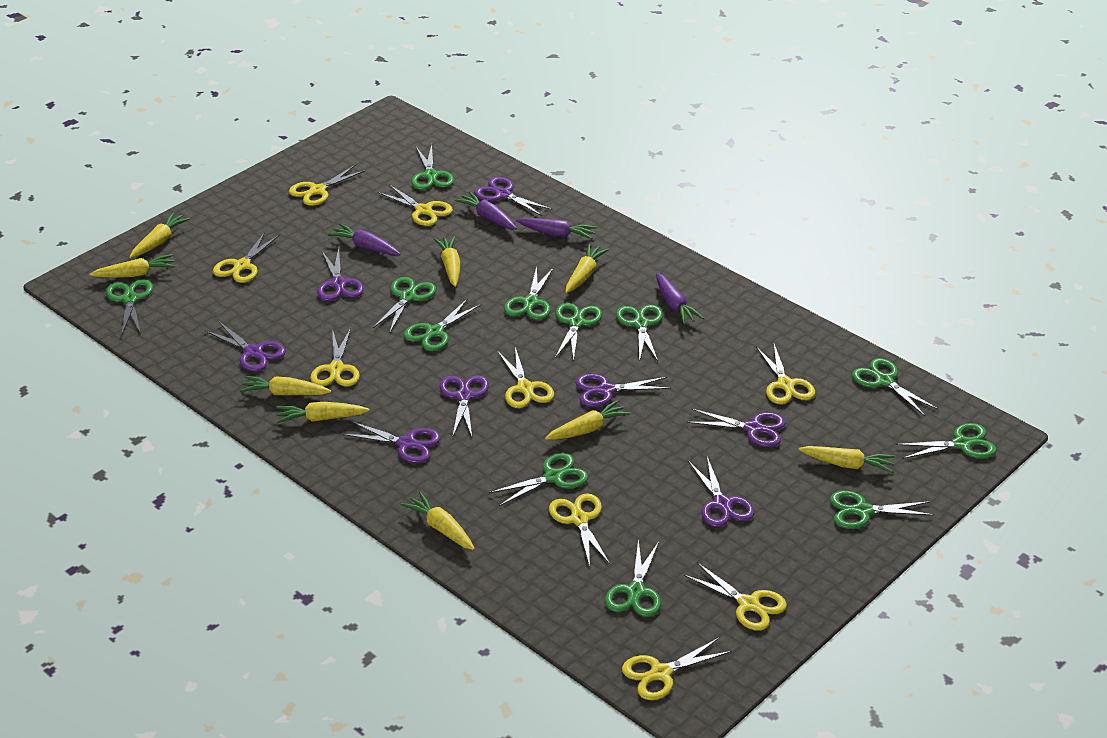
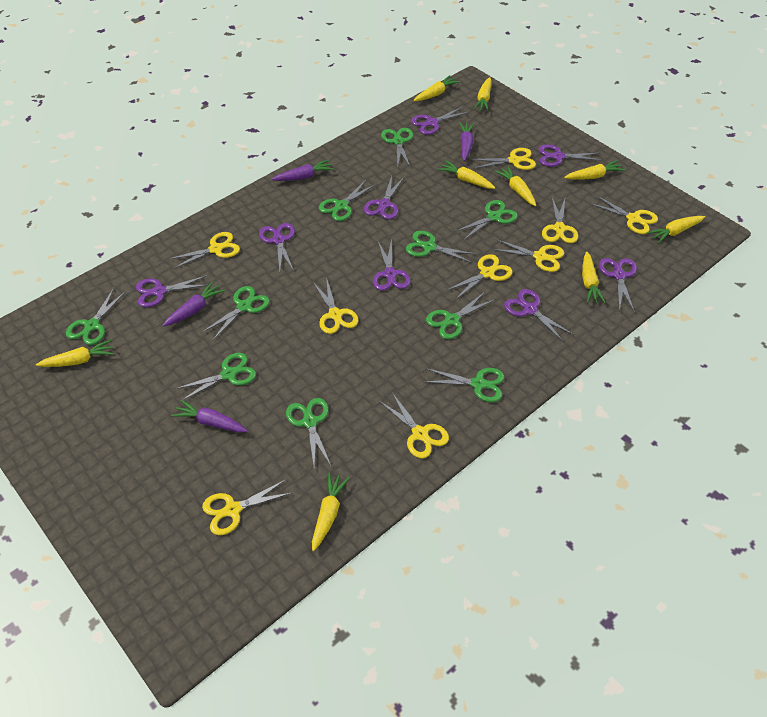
green scissors: [106,279,153,334] [373,277,436,332] [404,298,482,351] [411,144,454,190] [489,453,588,506] [504,266,554,320] [555,303,602,361] [605,539,661,617] [616,305,663,362] [830,491,934,529] [852,358,938,416] [896,423,997,459] = 12 -> [66,288,126,345] [175,353,256,400] [202,286,269,340] [286,398,331,467] [319,180,376,221] [381,128,413,166] [406,231,476,263] [426,292,494,339] [426,368,504,402] [455,200,518,240] = 10

